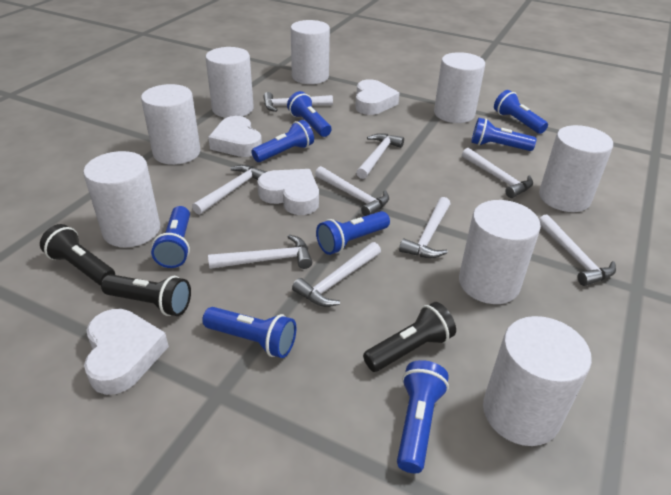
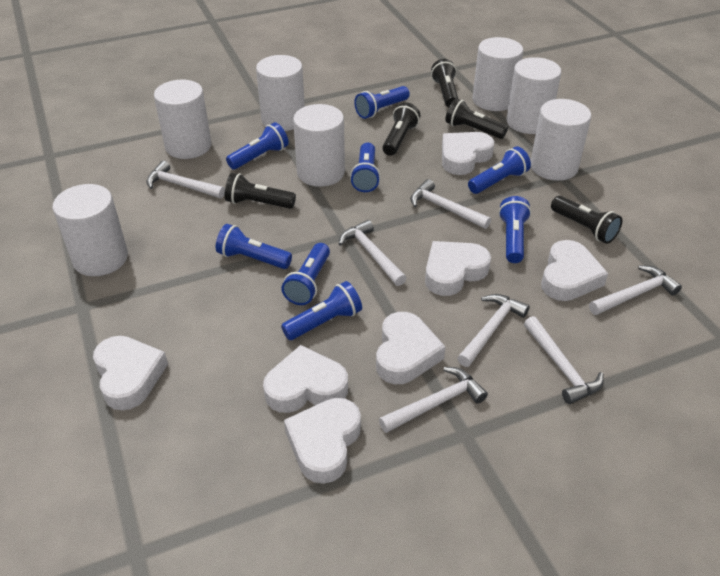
black flashlight: [40,224,115,286] [101,274,191,316] [363,302,456,372] = 3 -> [225,173,296,209] [382,103,420,156] [431,59,458,107] [445,98,508,139] [551,196,622,244] = 5
white cylinder: [83,151,160,248] [141,84,200,165] [205,47,254,118] [291,20,330,84] [434,52,485,123] [459,200,541,304] [483,316,592,446] [539,125,613,212] = 8 -> [53,184,128,276] [154,80,211,159] [256,55,305,131] [293,104,345,187] [473,37,523,111] [506,57,561,134] [530,99,591,181] = 7
white hammer: [192,165,266,215] [208,235,312,269] [263,92,333,112] [292,242,381,307] [315,166,389,216] [356,133,404,179] [399,197,450,258] [462,148,533,198] [539,214,616,286] = 9 -> [146,161,225,198] [339,220,407,286] [379,367,488,433] [410,179,491,229] [457,294,530,367] [524,316,604,404] [589,265,682,315] = 7
white heart: [84,309,169,395] [208,116,262,157] [257,169,319,215] [355,79,399,115] = 4 -> [93,336,168,411] [263,345,348,413] [284,398,361,484] [376,312,445,384] [425,241,491,296] [442,132,494,175] [541,240,608,301] = 7

